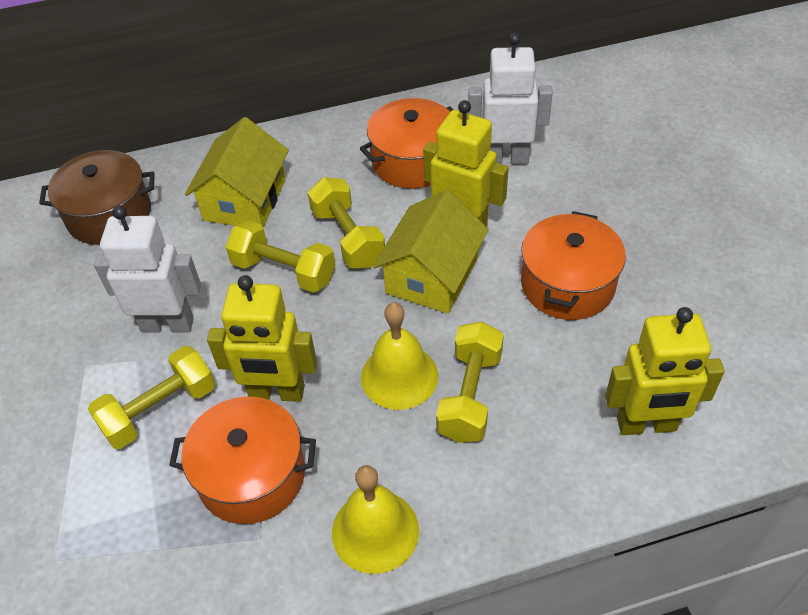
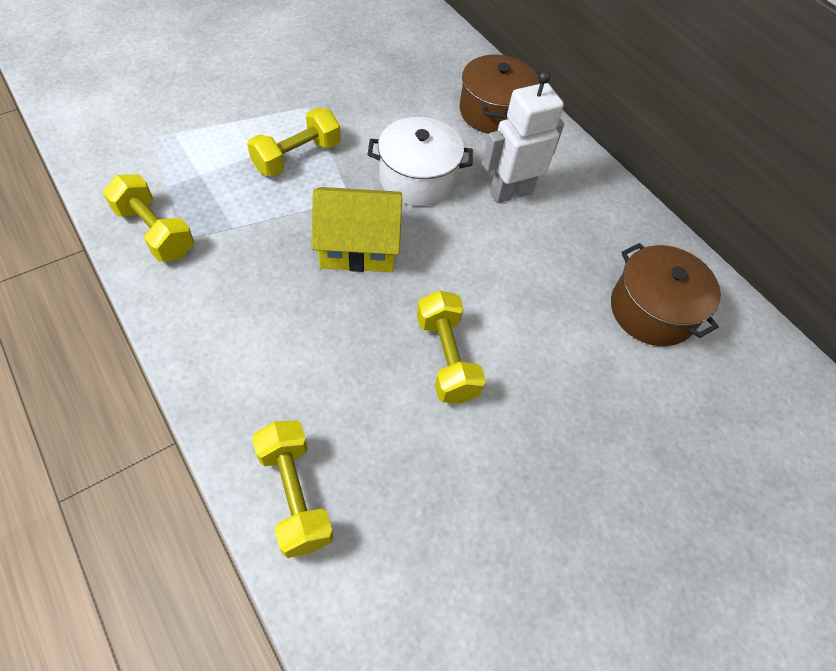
brown pot: [39,150,155,245] = 1 -> [459,55,540,134] [611,243,721,346] = 2
orange pot: [169,396,316,524] [360,98,454,189] [521,211,626,320] = 3 -> none = 0
white pot: none = 0 -> [367,117,473,206] = 1
white robot: [94,205,201,333] [468,33,553,165] = 2 -> [482,71,564,203] = 1
yellow bell: [332,465,419,574] [361,303,438,410] = 2 -> none = 0
yellow house: [185,117,289,227] [373,190,489,314] = 2 -> [311,187,402,272] = 1
yellow robot: [207,275,317,402] [423,100,509,227] [605,307,725,435] = 3 -> none = 0

